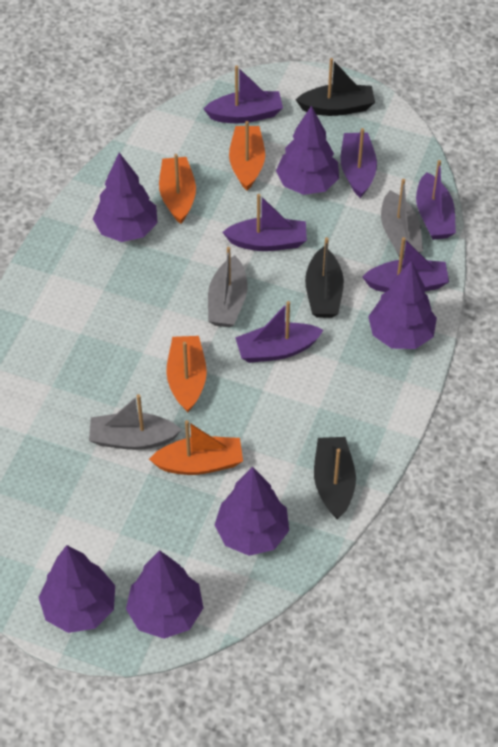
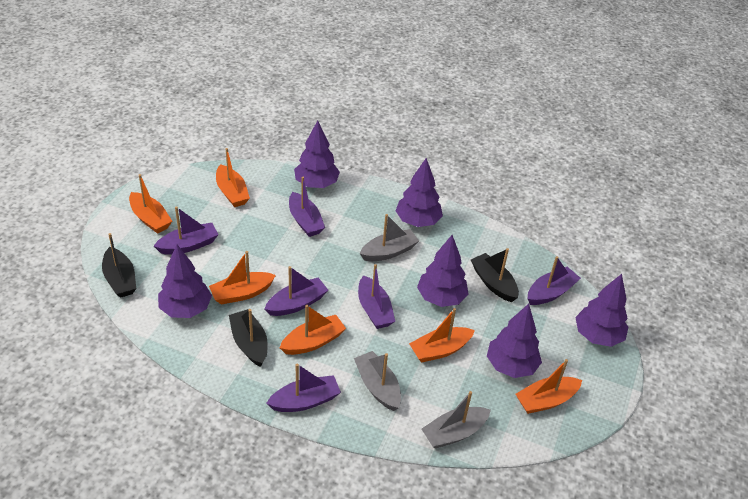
orange boat: [149,420,243,475] [159,154,196,224] [166,336,207,412] [229,121,265,191] = 4 -> [129,174,172,234] [209,251,276,304] [216,148,250,207] [280,305,346,355] [409,308,475,363] [515,359,582,414] = 6

